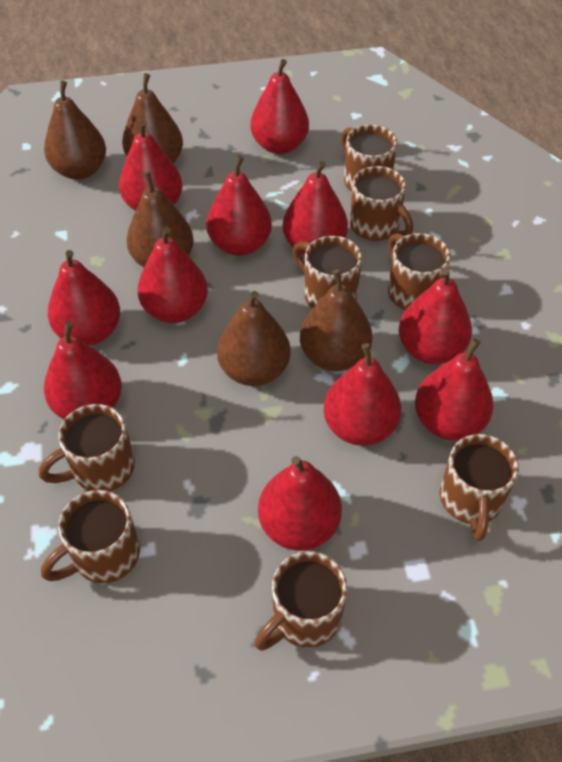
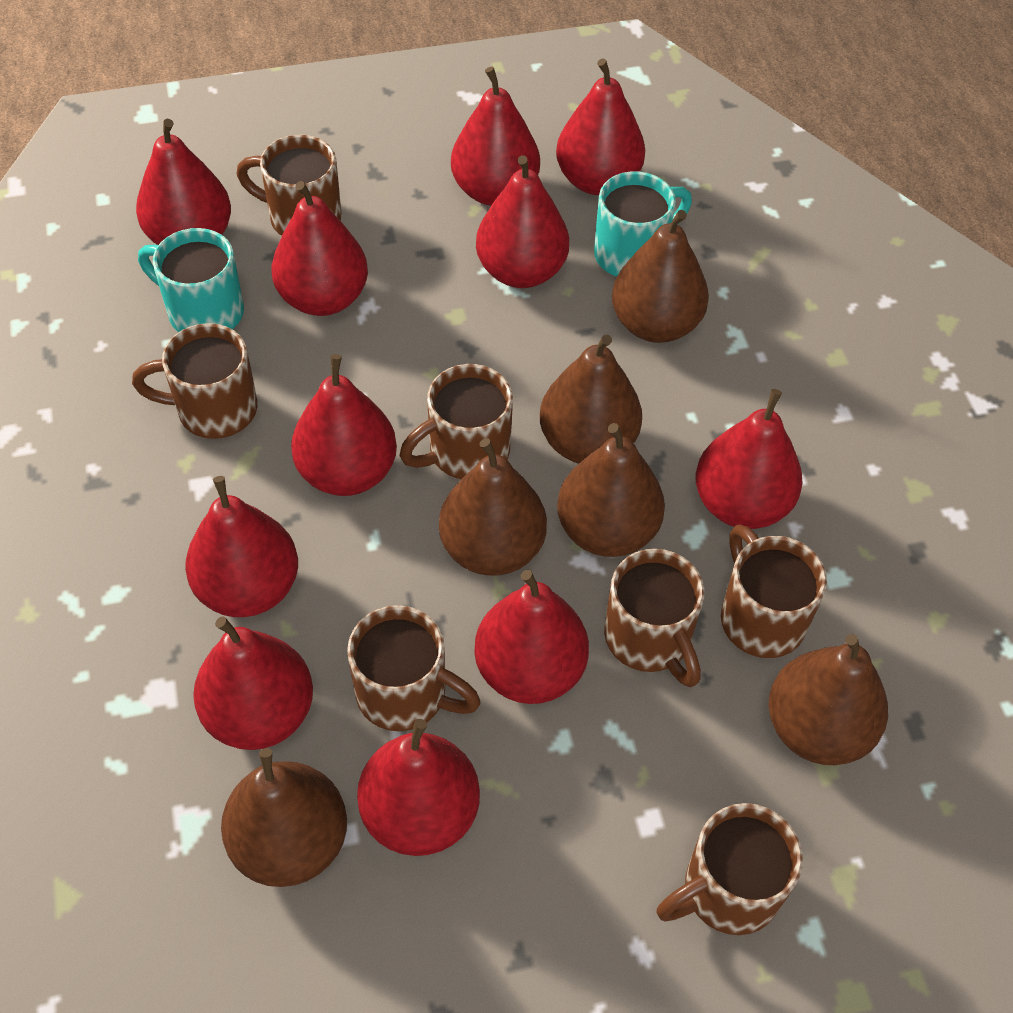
brown mug: [39,404,135,491] [41,490,140,583] [255,551,347,651] [293,236,362,309] [341,125,397,192] [350,166,413,241] [388,233,451,310] [440,434,519,541] = 8 -> [132,323,257,439] [237,135,341,236] [347,605,481,731] [399,364,513,479] [604,549,705,687] [656,803,803,935] [721,524,827,658] = 7
brown pear: [44,81,106,180] [122,73,183,163] [126,171,194,267] [217,291,291,386] [300,269,372,371] = 5 -> [221,748,347,887] [439,438,547,576] [540,335,642,463] [557,423,665,557] [612,210,709,343] [769,634,888,765] = 6
turquoise mug: none = 0 -> [138,228,244,332] [594,171,692,277] = 2

